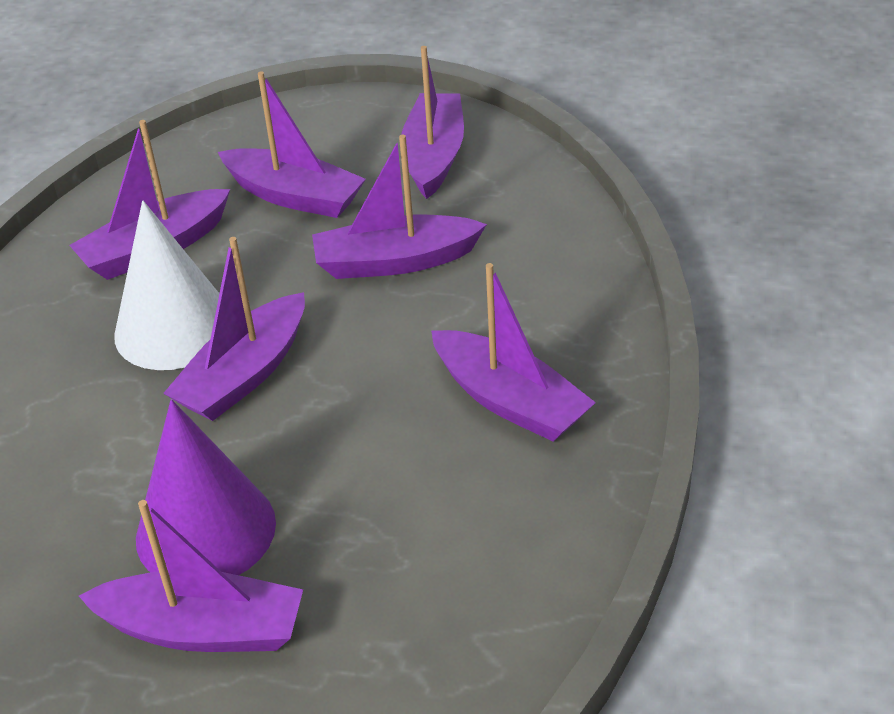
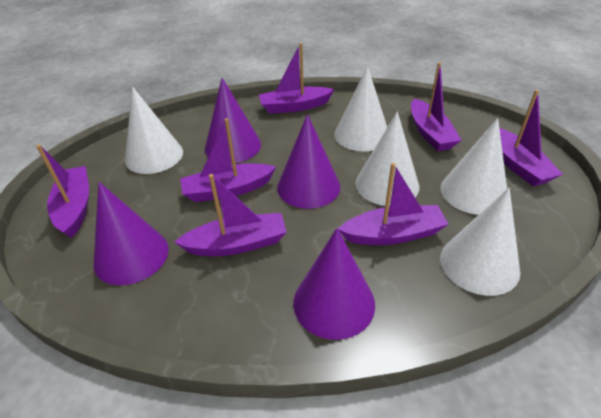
purple cone: [136,399,276,575] = 1 -> [93,182,169,285] [205,78,261,163] [277,114,340,209] [293,228,375,340] = 4
white cone: [114,201,219,370] = 1 -> [125,87,183,174] [334,66,387,152] [355,112,419,206] [440,188,520,296] [441,118,507,215] = 5

